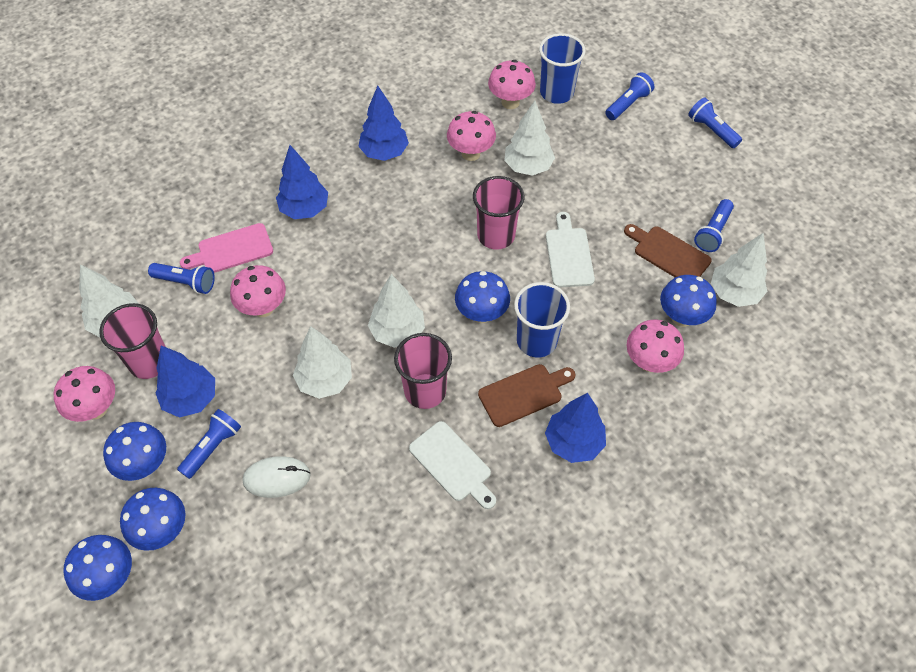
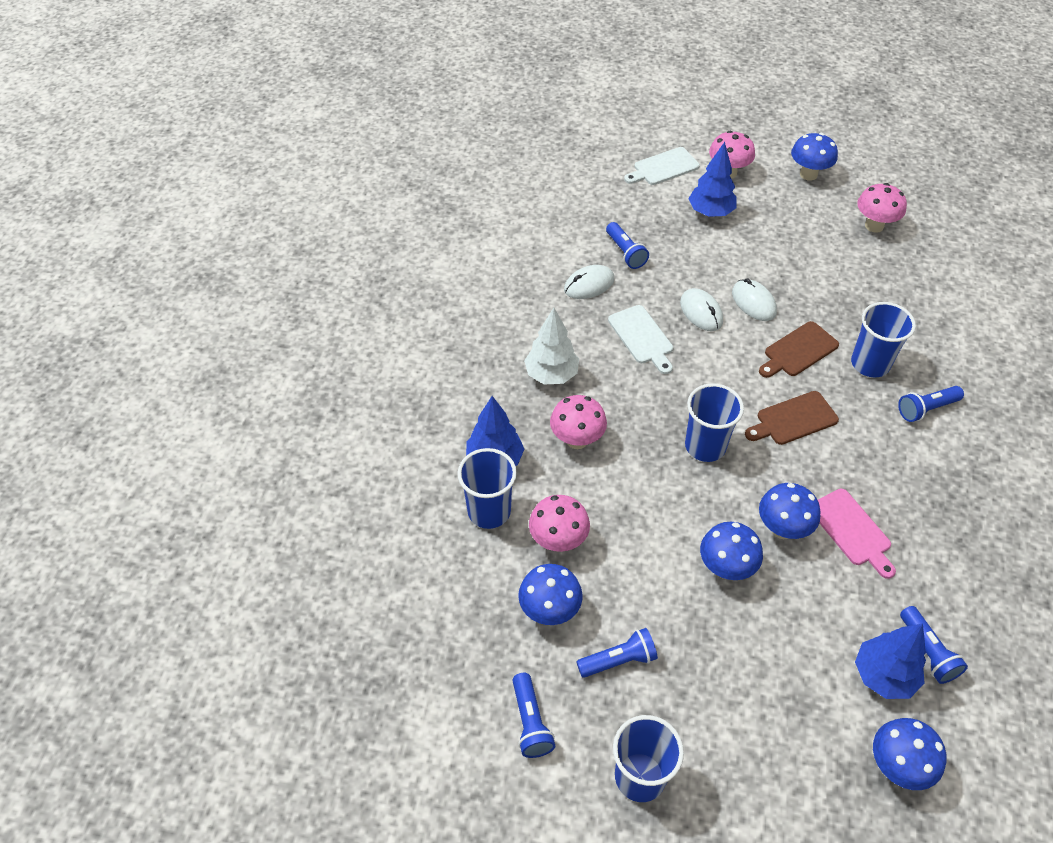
blue cup: [514,282,570,358] [539,33,586,104] = 2 -> [457,448,517,529] [613,715,684,802] [685,383,744,462] [851,302,916,377] = 4
blue tree: [156,345,215,418] [276,145,328,219] [358,86,409,161] [545,393,606,463] = 4 -> [466,396,524,466] [688,142,736,217] [855,623,926,699] = 3
pink cup: [99,303,166,379] [394,333,452,409] [473,176,524,250] = 3 -> none = 0
pink mushroom: [54,366,115,422] [230,265,286,317] [447,111,496,161] [488,60,536,109] [626,319,684,373] = 5 -> [529,495,590,552] [550,395,607,449] [709,131,755,179] [857,183,907,233] = 4
white mouse: [243,456,311,498] = 1 -> [564,265,614,299] [680,288,723,331] [732,278,777,321] = 3
white tree: [79,264,139,337] [293,326,352,399] [368,274,425,348] [504,101,555,176] [711,233,767,307] = 5 -> [524,308,579,384] = 1

